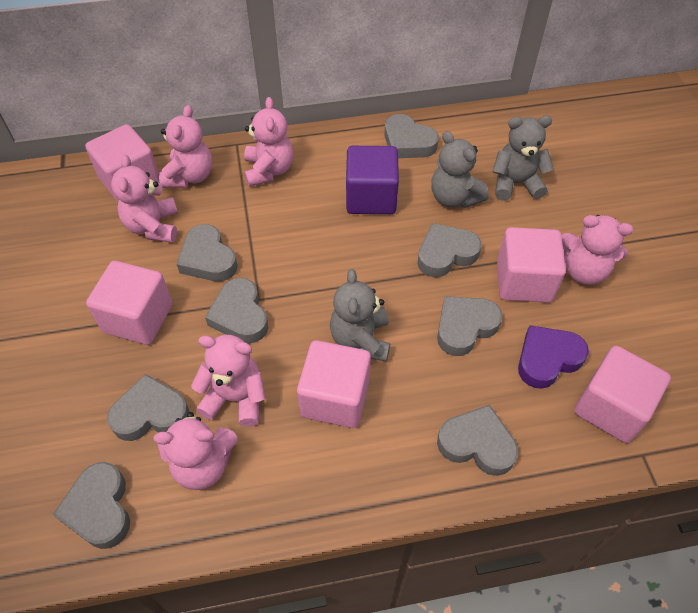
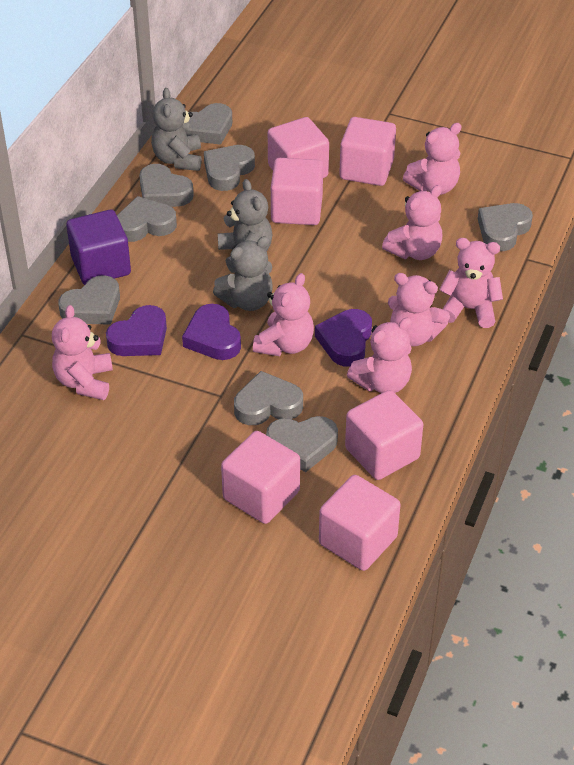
pink cube: [85,124,159,202] [86,261,173,345] [297,340,371,428] [497,227,566,303] [574,346,671,443] = 5 -> [221,431,300,524] [268,117,329,178] [271,158,323,225] [319,475,400,571] [339,117,396,186] [345,390,423,480] = 6
pink teddy bear: [111,154,178,243] [153,412,238,490] [159,105,212,188] [191,335,266,427] [244,97,294,187] [562,215,633,285] = 6 -> [52,305,113,400] [253,273,314,356] [347,318,412,393] [382,185,442,260] [388,273,450,347] [403,123,461,195] [439,238,503,328] = 7
purple heart: [518,325,589,389] = 1 -> [106,305,167,356] [182,304,241,360] [315,309,372,367] = 3

